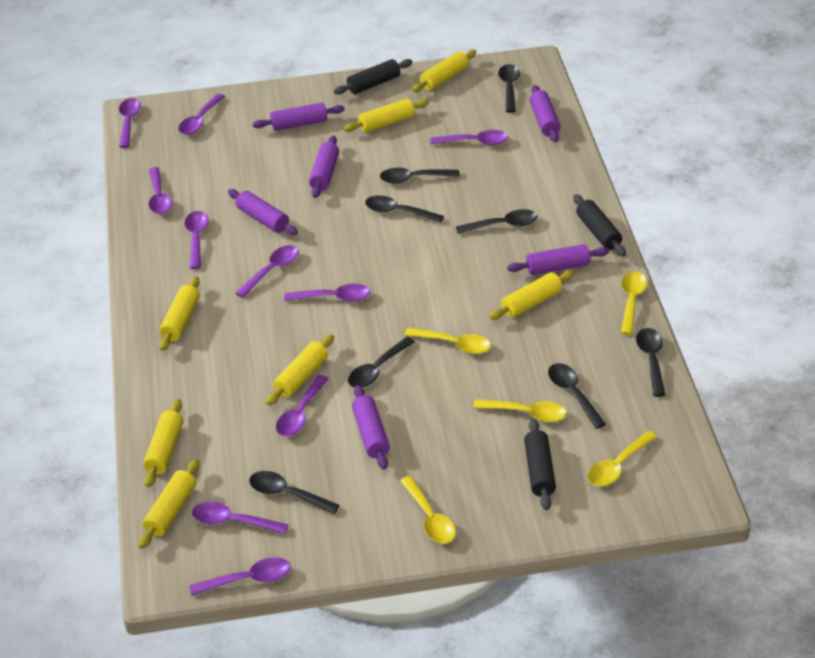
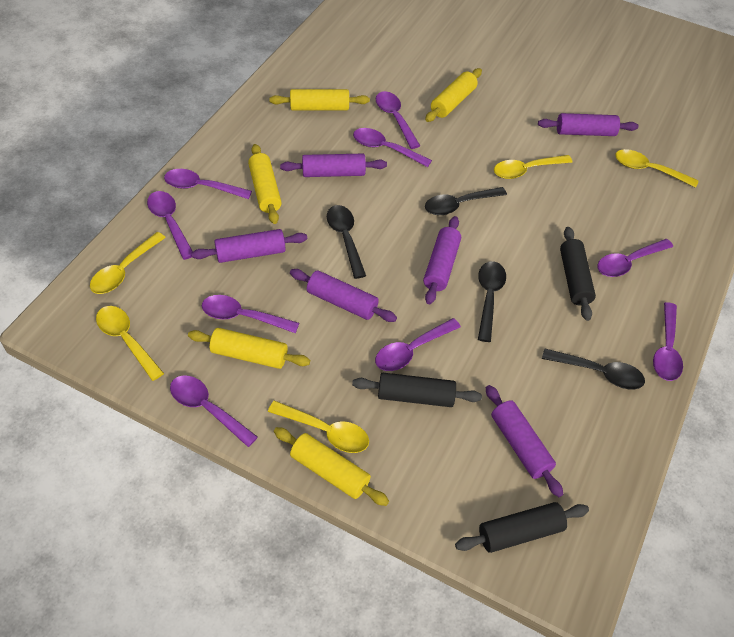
black spoon: [249,471,340,514] [348,337,415,388] [365,195,444,223] [380,168,460,183] [456,209,538,234] [498,64,520,113] [548,363,606,429] [636,328,665,397] = 8 -> [327,205,366,279] [425,187,507,215] [478,261,506,342] [542,349,645,389] = 4
purple spoon: [119,98,141,148] [149,167,173,214] [178,94,225,135] [185,211,209,269] [189,557,291,596] [192,501,289,534] [235,245,299,298] [276,375,329,436] [284,284,370,302] [430,130,508,145] = 10 -> [147,191,193,260] [164,169,252,199] [170,375,258,447] [202,295,299,333] [353,128,432,167] [375,318,461,371] [376,91,420,149] [597,239,673,277] [653,302,683,381] = 9
yellow rolling pin: [139,459,199,549] [143,399,183,487] [159,276,200,351] [266,334,334,406] [343,98,429,132] [412,50,477,92] [489,270,574,320] = 7 -> [188,328,310,369] [248,144,282,224] [269,89,370,111] [274,427,389,506] [425,68,482,122] = 5

